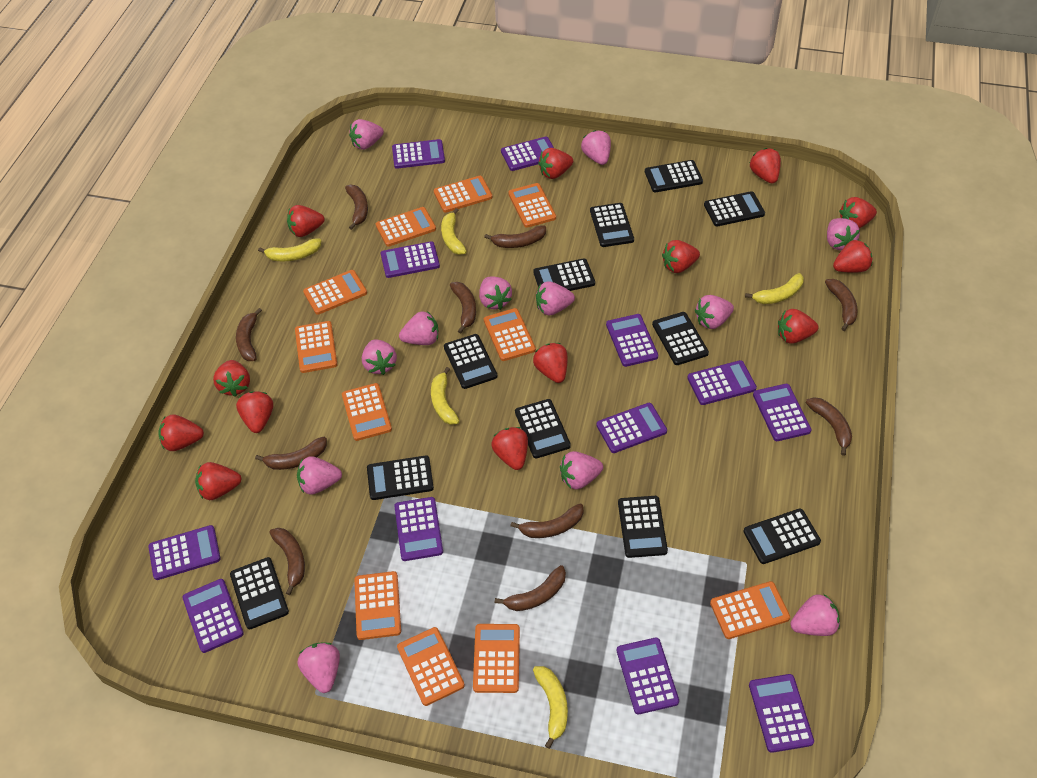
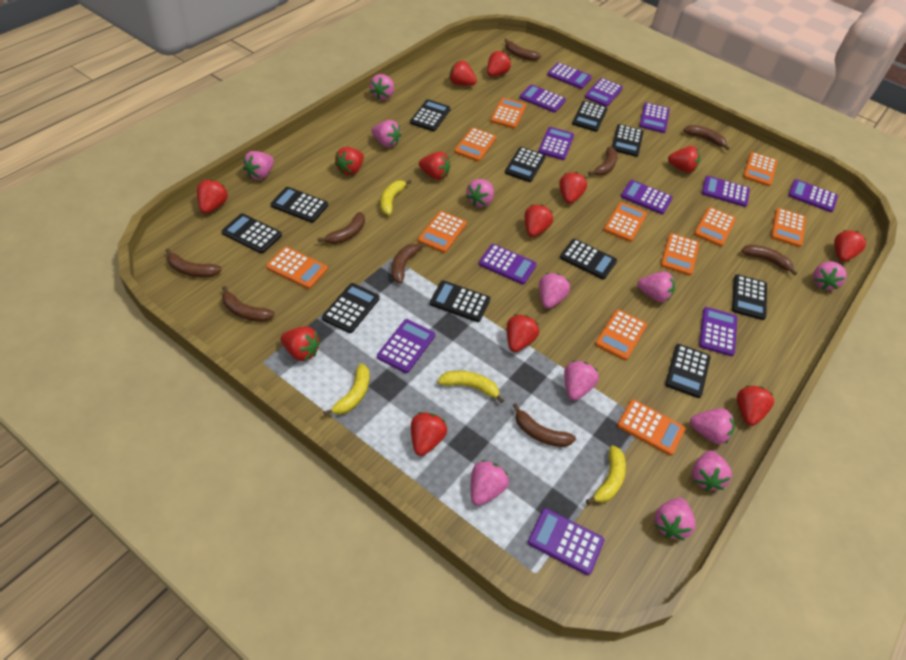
brown banana: [236,308,262,361] [255,437,327,470] [269,528,305,595] [345,185,368,230] [450,282,476,333] [484,225,546,248] [495,565,566,611] [510,504,584,538] [806,397,852,456] [825,279,858,331] = 10 -> [166,248,222,277] [222,286,275,322] [317,212,365,244] [391,243,426,284] [504,38,541,61] [513,403,576,447] [588,147,617,176] [683,125,729,150] [741,245,797,276] = 9
yellow banana: [258,238,321,261] [431,367,459,425] [441,208,467,255] [533,666,568,749] [745,273,804,304] = 5 -> [323,363,369,416] [381,180,412,215] [438,371,504,403] [586,445,626,504] = 4

